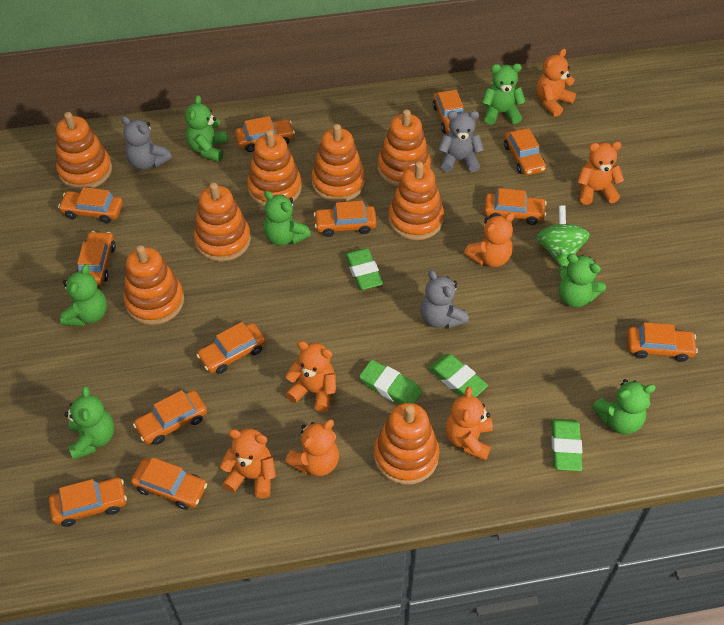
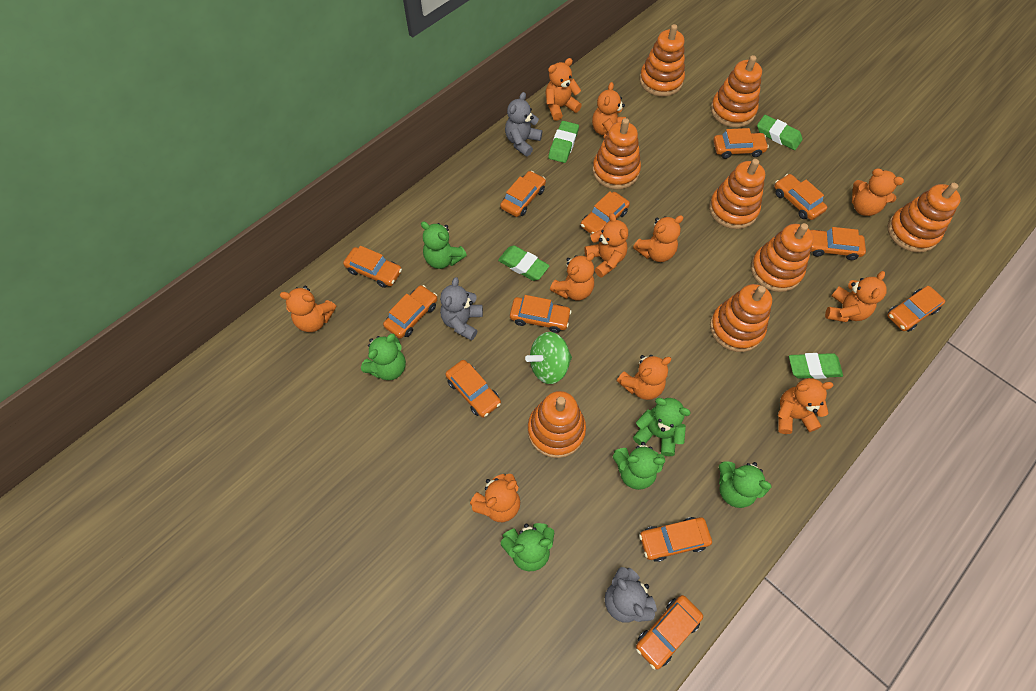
green teddy bear: [60,264,107,326] [64,386,114,460] [185,95,228,162] [264,191,311,246] [482,64,526,125] [558,254,606,308] [592,379,656,435] = 7 -> [361,333,406,380] [421,222,467,269] [501,523,554,571] [613,442,665,490] [633,398,691,456] [719,461,772,508] = 6
orange teddy bear: [220,428,276,498] [285,341,336,412] [285,420,339,476] [446,387,493,461] [464,213,514,267] [536,49,576,117] [577,142,624,205] = 7 -> [280,286,336,332] [470,474,520,522] [546,58,582,121] [550,253,595,300] [584,213,628,278] [592,82,626,139] [616,355,671,400] [633,215,684,262] [778,378,834,434] [825,271,887,322] [852,168,904,216] = 11

